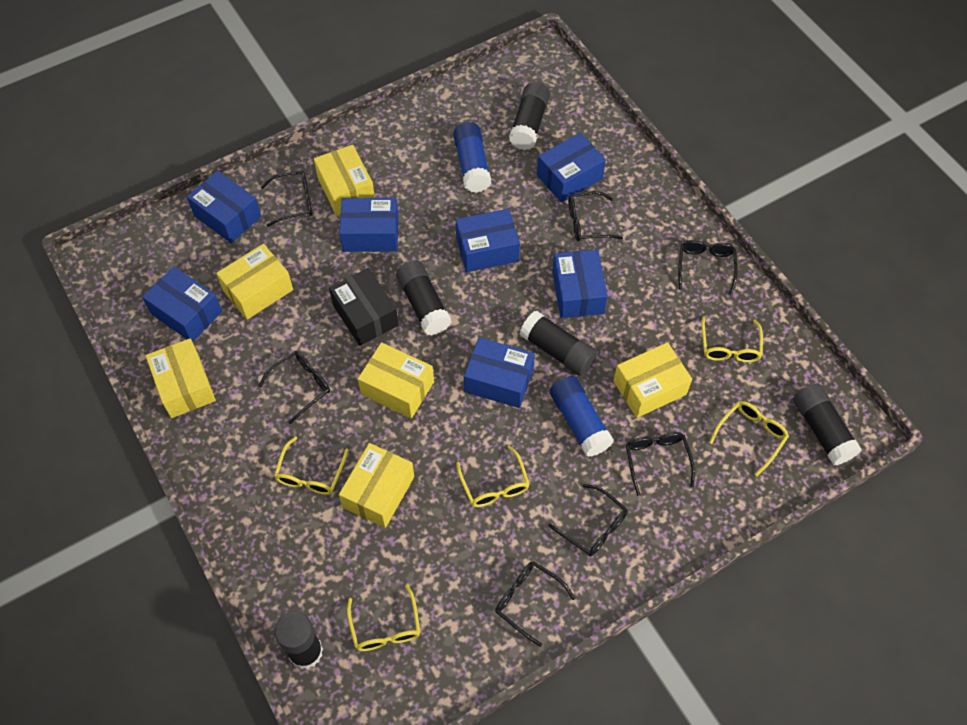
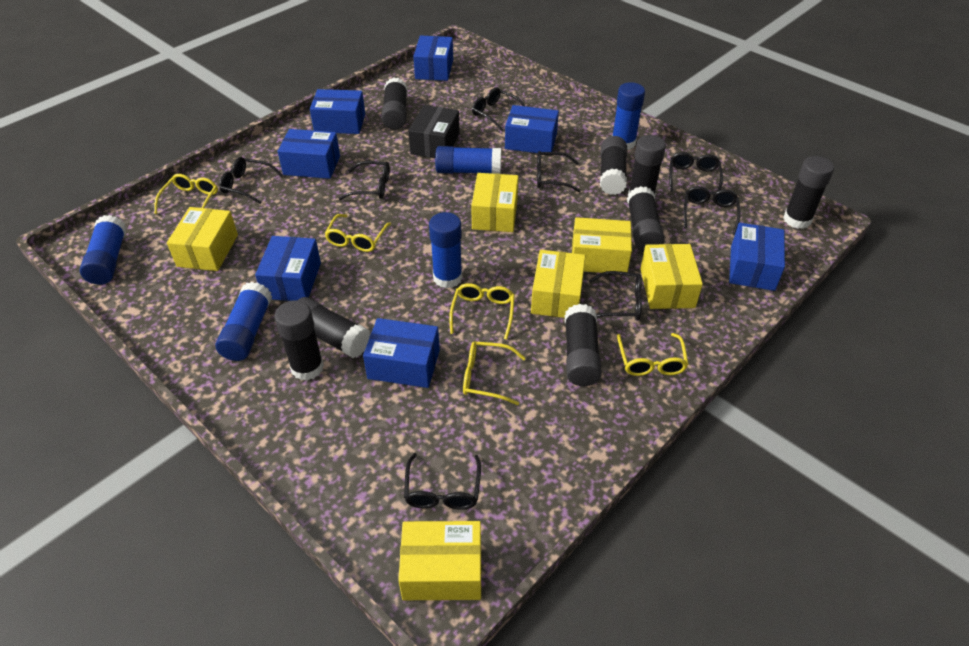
black glasses: [258,351,330,424] [261,171,312,227] [495,561,576,647] [548,484,628,557] [568,191,623,242] [626,432,695,496] [678,240,738,294] = 7 -> [219,157,283,204] [339,161,390,200] [404,453,481,510] [472,88,525,131] [537,151,581,192] [589,271,642,320] [669,152,723,192] [684,186,741,235] = 8
black glue stick: [274,612,323,669] [396,260,452,335] [509,82,550,150] [520,311,598,376] [793,383,862,465] = 5 -> [274,300,324,381] [298,297,370,358] [381,77,407,130] [565,304,602,386] [600,136,627,195] [627,186,665,252] [628,135,666,196] [783,156,834,229] = 8
blue glue stick: [453,122,491,193] [550,376,614,457] = 2 -> [79,215,127,285] [215,282,272,361] [429,212,462,288] [435,146,501,174] [612,82,645,150] = 5

